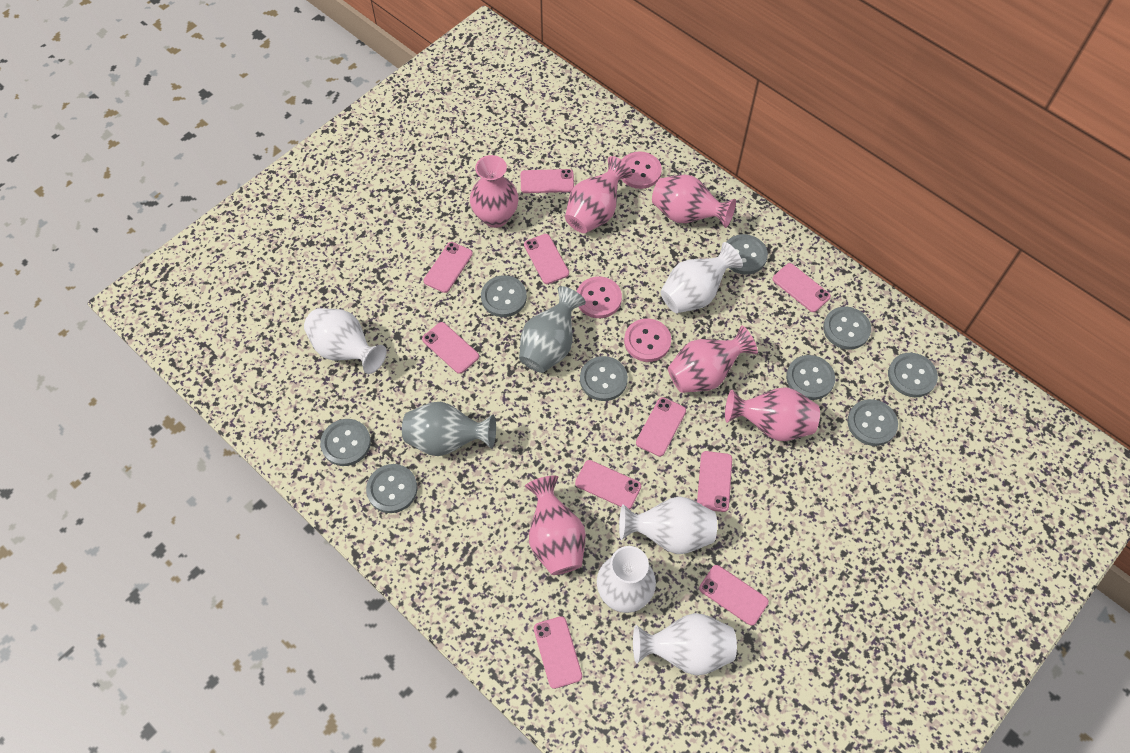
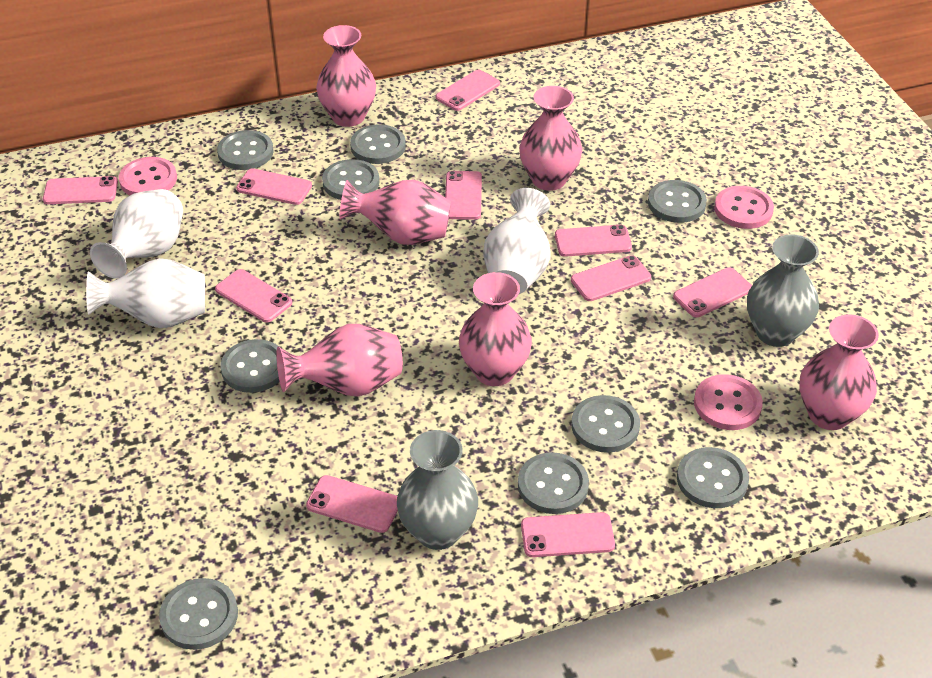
white vase: [304,308,387,374] [597,546,656,613] [619,496,717,554] [633,613,737,675] [660,242,743,313] = 5 -> [86,258,205,328] [90,189,183,279] [483,188,551,294] = 3

